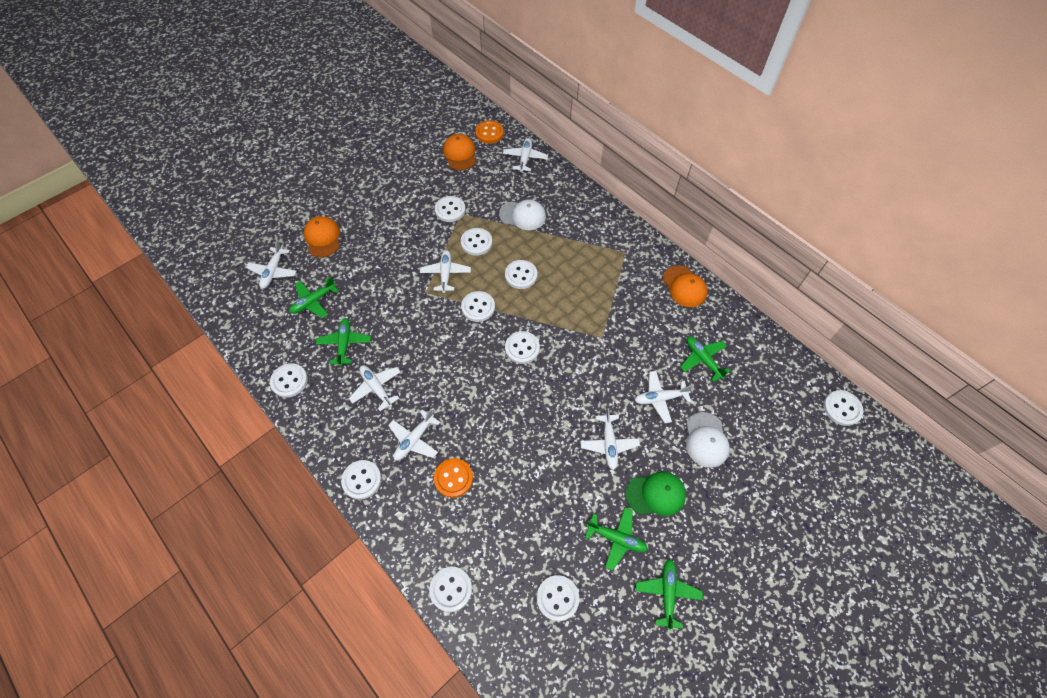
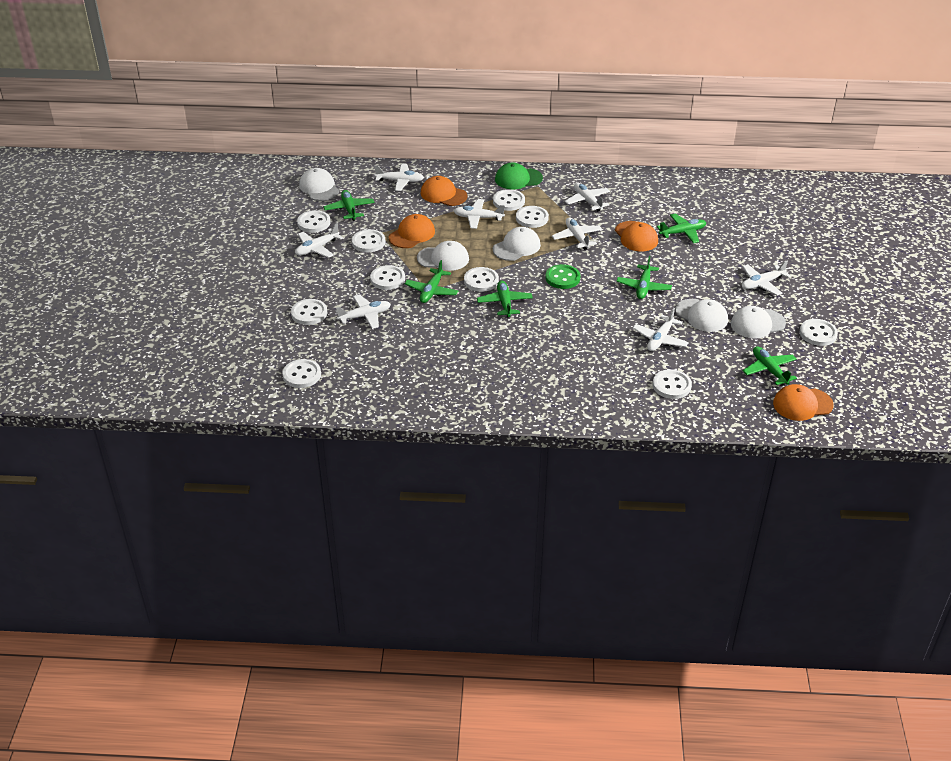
green button: none = 0 -> [546,264,580,289] = 1
green plane: [289,277,339,318] [316,318,371,366] [585,507,648,571] [636,559,703,630] [680,336,731,382] = 5 -> [324,190,374,221] [405,260,458,303] [477,280,533,317] [616,256,672,299] [657,213,706,243] [743,346,797,385] = 6
orange button: [434,458,473,498] [475,120,504,143] = 2 -> none = 0
orange cap: [304,216,340,257] [443,134,476,170] [663,266,708,307] = 3 -> [389,214,435,248] [421,176,468,206] [615,221,658,251] [773,384,834,421] = 4
white cap: [499,199,546,230] [686,412,730,468] = 2 -> [299,168,339,201] [417,241,469,271] [493,227,541,261] [675,299,728,332] [731,306,786,339] = 5
white plane: [246,240,296,289] [349,365,401,411] [388,409,440,460] [420,250,471,293] [503,138,548,172] [580,408,640,470] [635,371,693,423] = 7 -> [295,223,343,258] [336,294,391,329] [374,163,424,191] [454,199,505,229] [552,217,602,249] [564,183,610,211] [633,308,689,351] [742,260,791,296] = 8

